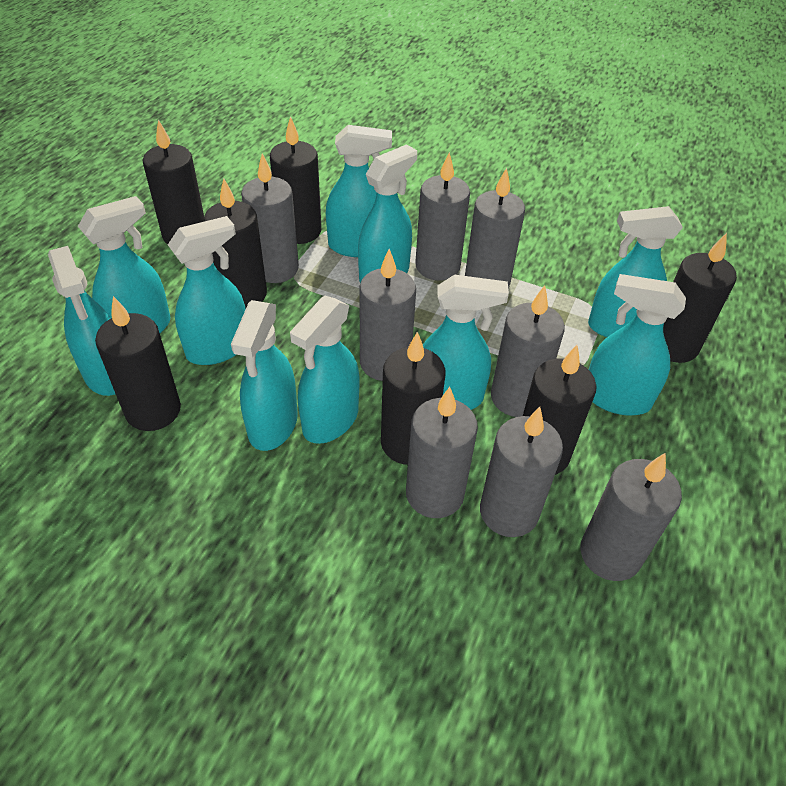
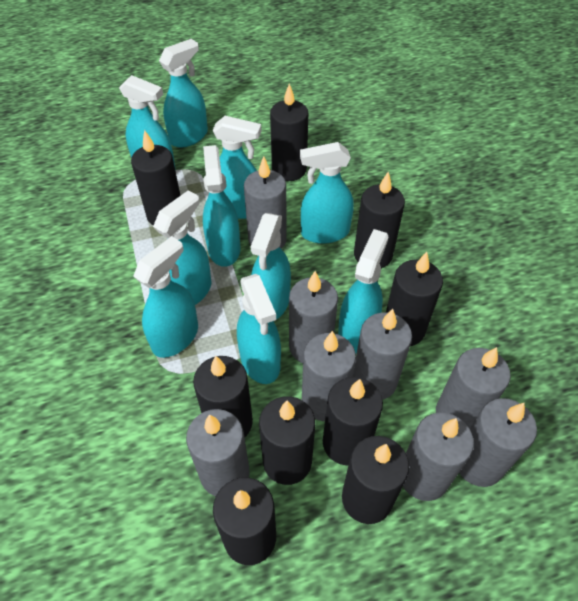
black candle: [95,296,181,431] [143,120,204,244] [204,179,267,308] [270,116,322,244] [381,332,445,465] [523,345,597,475] [663,233,737,363] = 7 -> [131,130,181,226] [193,356,253,438] [213,477,276,565] [259,396,315,485] [270,84,308,181] [323,377,383,466] [342,436,409,524] [354,172,405,268] [386,252,443,346] = 9

